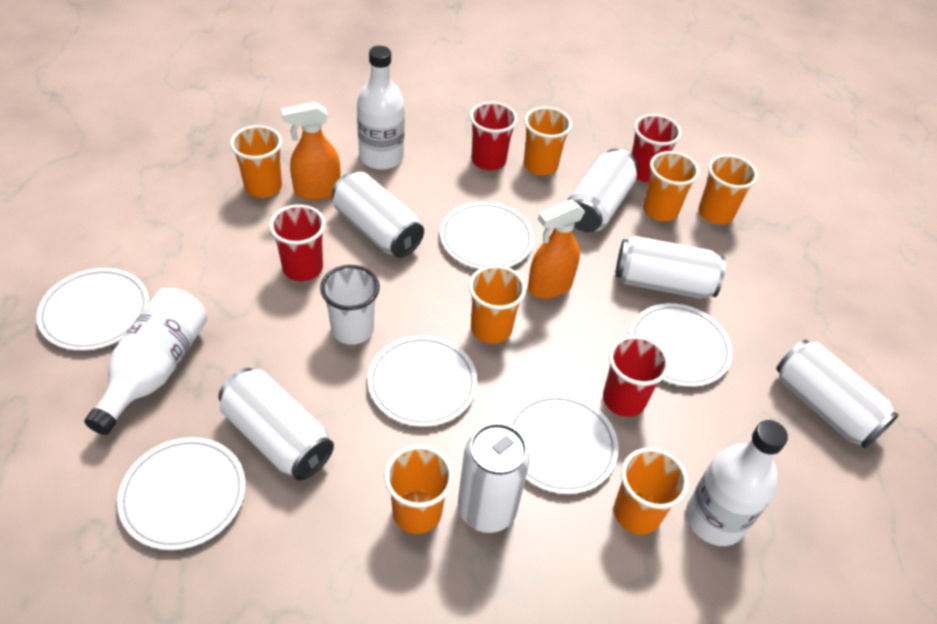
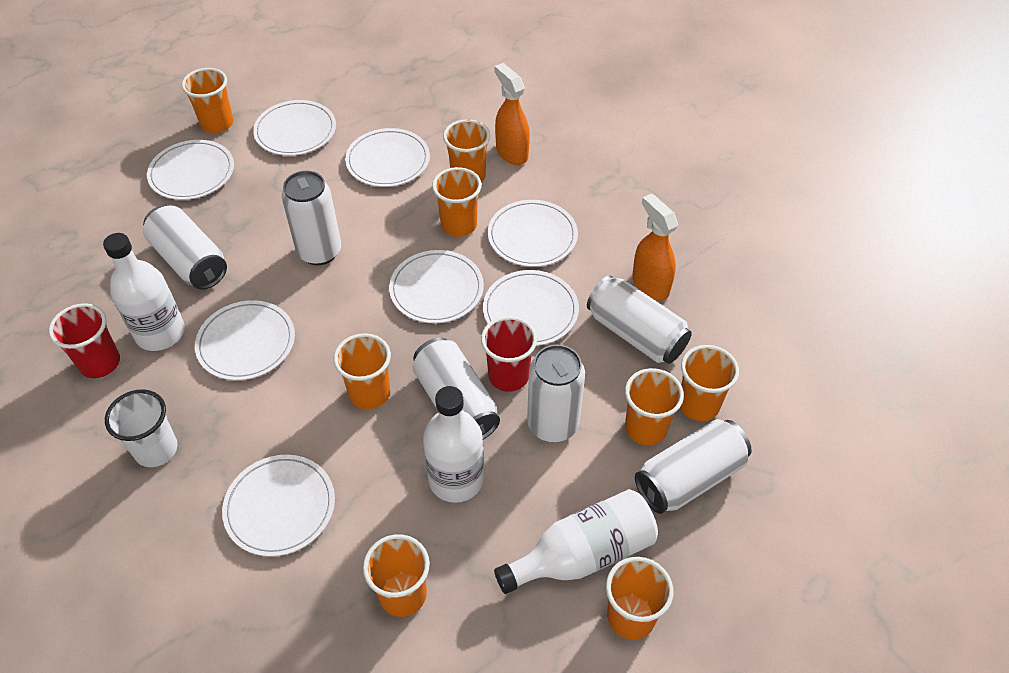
orange cup: [230,125,282,198] [384,445,454,534] [469,265,526,344] [523,107,572,175] [614,447,689,535] [643,151,700,221] [698,154,758,224] = 7 -> [182,68,234,133] [333,333,391,409] [363,534,430,617] [432,167,482,237] [443,119,490,182] [606,557,674,640] [625,368,684,446] [680,345,739,421] = 8
red cup: [269,204,326,281] [470,102,518,171] [603,335,670,417] [631,114,682,182] = 4 -> [49,303,120,378] [481,316,537,392] = 2
white plate: [36,268,149,351] [117,437,246,550] [368,335,478,427] [440,201,534,269] [507,393,619,494] [629,303,733,387] = 6 -> [147,140,234,200] [195,300,295,380] [222,455,335,557] [253,100,336,156] [345,128,430,187] [389,250,484,324] [483,270,579,346] [488,200,578,267] = 8

